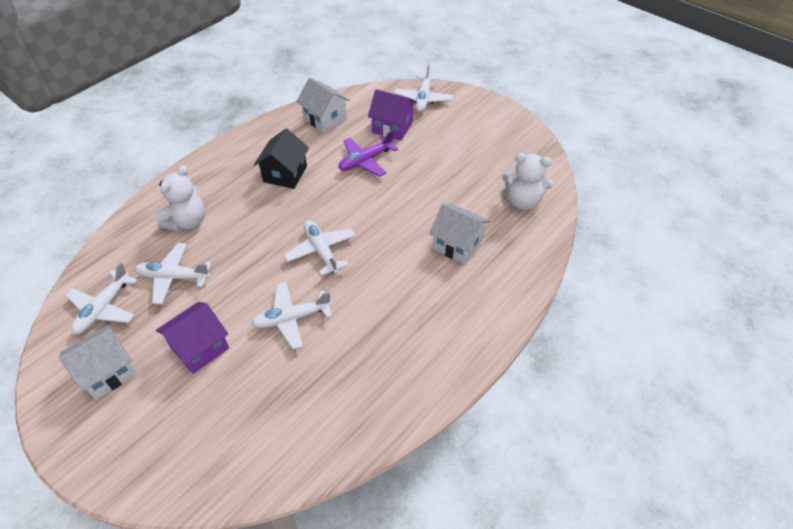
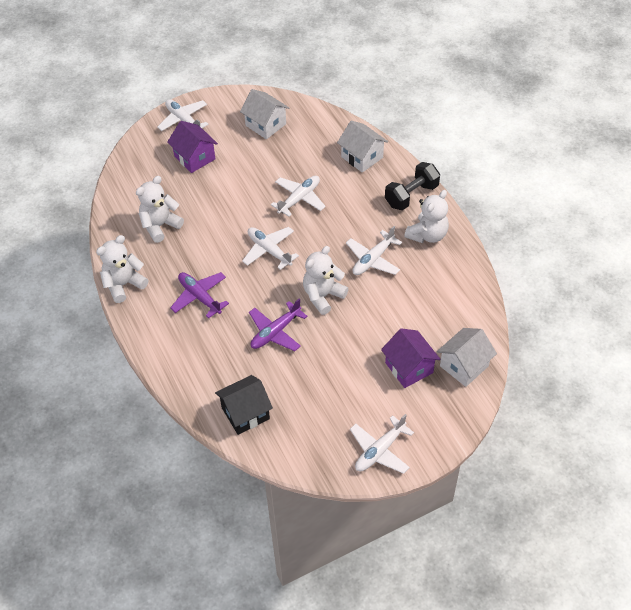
black dumbbell: none = 0 -> [385,162,440,210] = 1
purple plane: [338,130,398,177] = 1 -> [170,272,229,318] [249,298,308,351] = 2
white teddy bear: [156,165,205,231] [502,153,553,210] = 2 -> [96,235,148,303] [136,176,184,243] [303,246,349,315] [404,190,449,243] = 4

